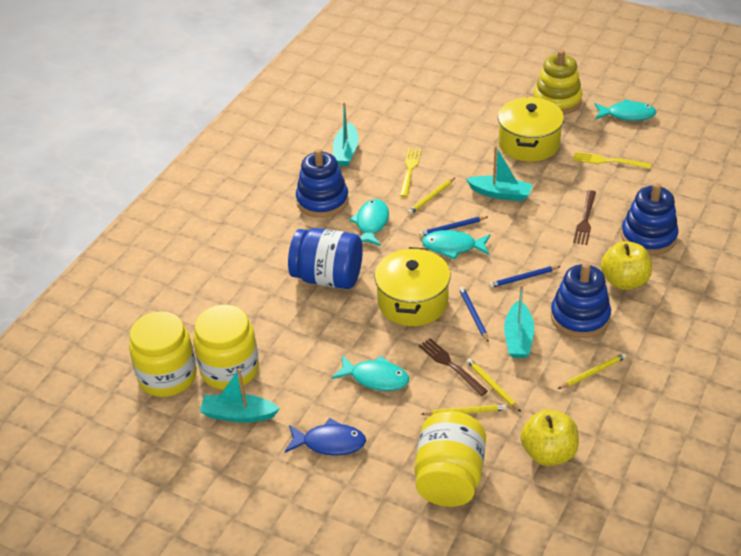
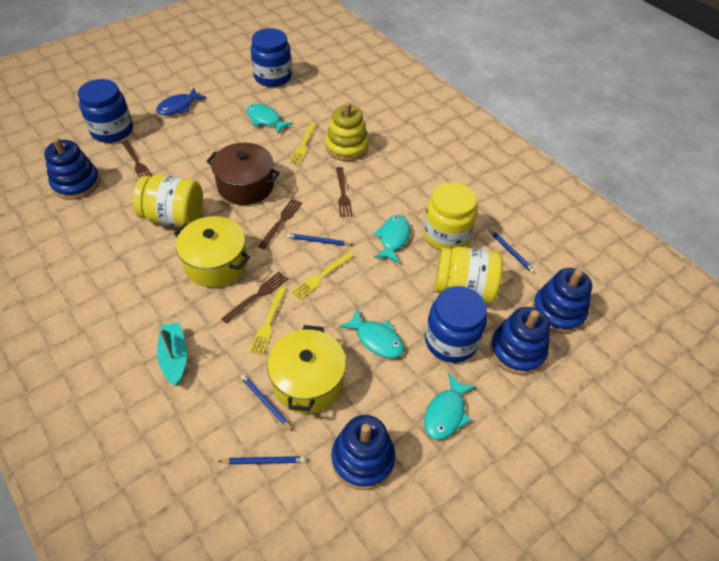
blue jar: [288,228,363,289] = 1 -> [78,79,133,143] [251,28,292,87] [425,286,487,363] = 3
blue pencil: [419,216,487,237] [459,287,489,343] [489,266,560,288] = 3 -> [218,456,305,464] [241,374,293,431] [287,233,353,246] [488,228,535,273] = 4
blue stacking toy: [296,148,349,218] [550,263,611,338] [621,183,679,255] = 3 -> [44,137,100,200] [331,415,395,490] [490,307,550,375] [532,268,592,333] = 4
brown fork: [419,338,488,396] [573,190,596,245] = 2 -> [121,140,152,178] [221,272,288,324] [258,199,302,249] [336,167,353,217] = 4
brown pot: none = 0 -> [206,143,280,205] = 1
turquoise boat: [199,368,280,423] [333,102,359,166] [466,146,533,201] [504,285,534,358] = 4 -> [157,322,187,386] = 1
yellow apple: [521,409,579,466] [601,241,652,290] = 2 -> none = 0
yellow fork: [400,148,421,197] [573,152,651,169] = 2 -> [249,286,287,355] [289,122,317,165] [291,252,354,300] = 3
yellow pencil: [408,178,455,215] [422,404,507,416] [466,358,521,412] [558,353,627,389] = 4 -> none = 0

